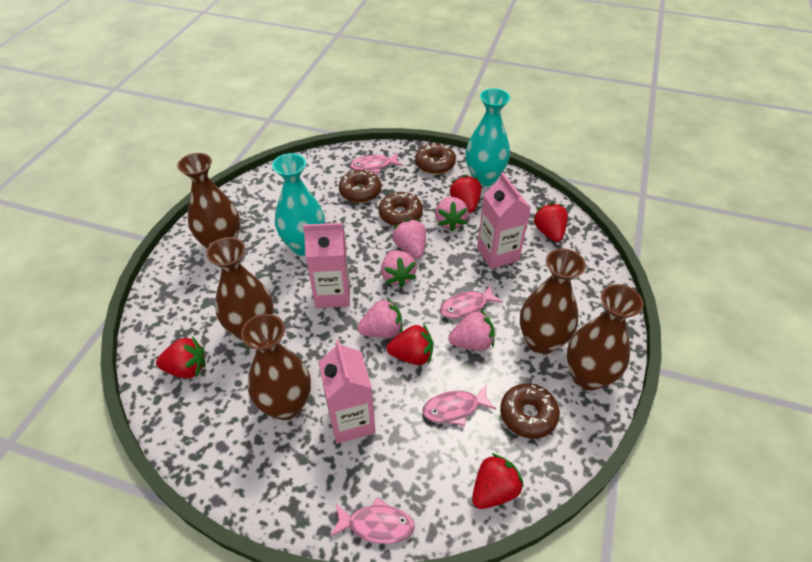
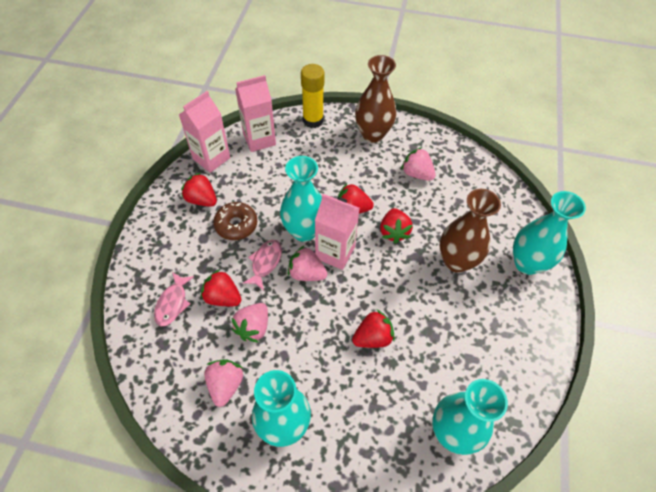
brown donut: [339,170,381,203] [379,192,423,226] [415,143,456,174] [500,383,560,439] = 4 -> [213,202,257,240] = 1
brown vase: [177,153,240,248] [206,237,274,341] [241,314,311,420] [520,249,586,355] [567,284,644,391] = 5 -> [355,55,396,143] [440,189,501,273] = 2
pink fish: [330,497,415,544] [350,153,402,174] [423,385,496,426] [440,284,503,318] = 4 -> [154,272,194,326] [243,240,282,290] = 2
pink strawberry: [357,298,403,338] [381,250,417,288] [392,219,426,259] [435,197,468,231] [448,310,495,351] = 5 -> [204,359,243,407] [231,303,268,343] [288,246,327,281] [401,147,436,181] = 4
turquoise vase: [272,153,325,256] [465,88,510,186] = 2 -> [252,370,311,447] [280,156,322,242] [432,379,508,455] [513,191,586,275] = 4
yellow glue stick: none = 0 -> [301,64,324,128] = 1

